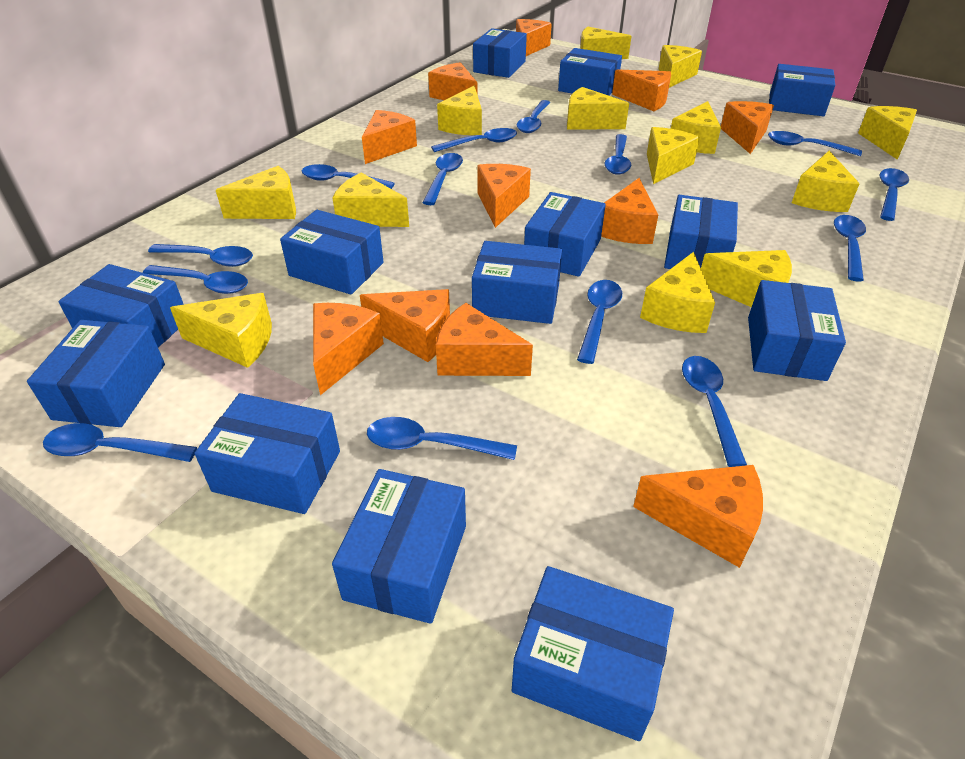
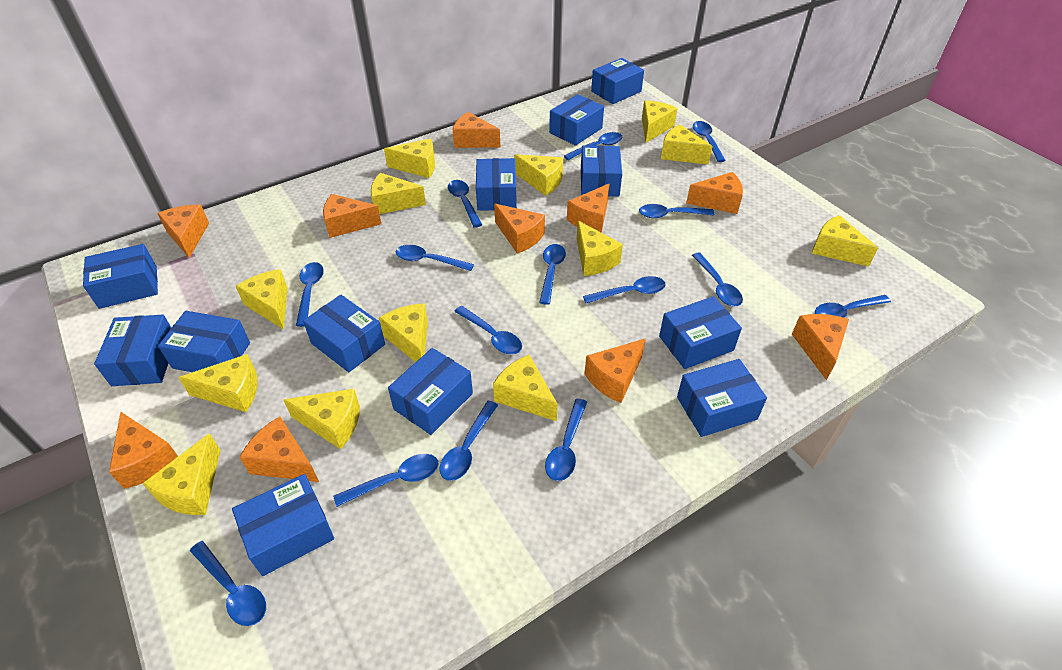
blue box: [27,320,165,427] [58,264,184,347] [195,393,340,514] [280,210,384,295] [332,469,466,624] [472,241,562,324] [473,28,527,78] [512,566,674,741] [524,192,606,277] [558,48,622,96] [664,195,738,269] [748,280,846,381] [769,64,835,116] = 13 -> [83,244,158,309] [94,315,171,386] [158,311,250,372] [232,474,334,576] [303,295,385,372] [388,348,473,435] [476,158,517,211] [549,94,604,146] [581,145,622,196] [591,58,644,104] [659,296,742,369] [677,359,767,437] = 12
blue spoon: [43,423,197,462] [143,265,248,294] [148,244,253,267] [302,164,395,189] [367,417,517,460] [423,153,463,205] [431,128,517,152] [517,100,551,133] [577,280,622,364] [605,134,631,175] [682,356,747,467] [768,131,862,156] [834,215,866,281] [879,168,909,221] = 14 -> [190,541,266,626] [296,262,324,327] [333,454,439,507] [396,245,474,271] [440,401,498,481] [448,180,482,228] [454,306,522,355] [539,244,566,305] [545,399,587,481] [564,132,622,160] [583,276,666,303] [639,204,714,218] [692,253,743,306] [693,121,726,162] [815,295,891,318] = 15
orange cheese: [313,303,384,395] [360,289,450,362] [362,110,417,164] [428,62,477,100] [436,303,533,376] [477,164,531,228] [516,19,552,56] [601,178,658,244] [612,69,671,111] [633,465,763,568] [721,101,774,154] = 11 -> [109,412,178,489] [157,205,209,258] [239,416,319,482] [323,194,381,238] [453,112,500,148] [494,204,545,254] [567,183,610,233] [585,338,646,403] [686,172,743,214] [792,314,849,380] = 10

